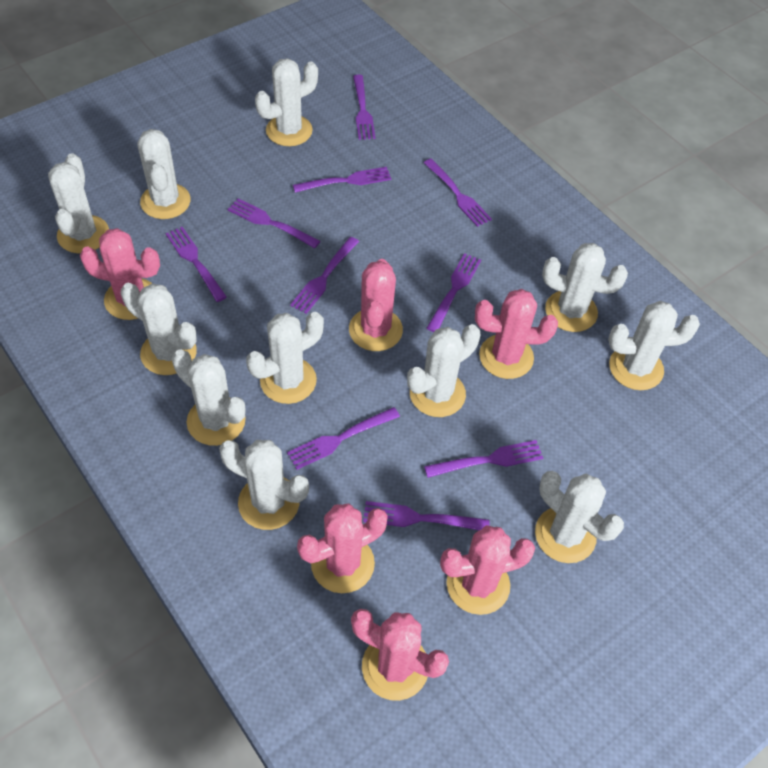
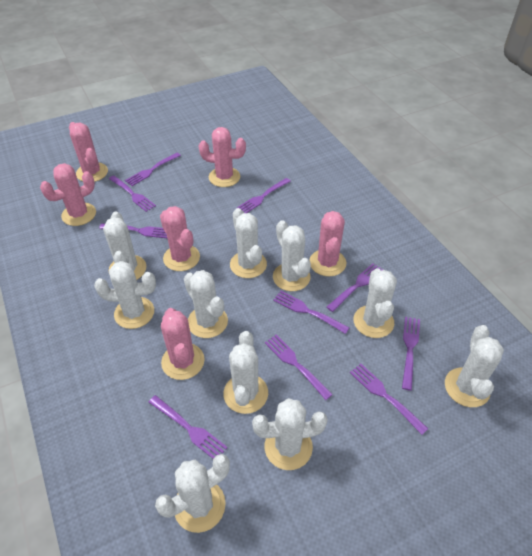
white cactus: [48,153,109,253] [121,283,197,375] [138,129,191,219] [172,349,246,446] [219,440,309,530] [246,312,324,404] [255,58,318,146] [407,324,481,417] [535,471,624,563] [542,243,628,332] [608,301,700,390] = 11 -> [94,261,156,329] [103,211,146,280] [155,454,230,533] [184,270,228,338] [223,331,268,414] [230,208,267,278] [252,398,328,470] [273,220,311,291] [354,268,397,338] [445,325,504,407] = 10

